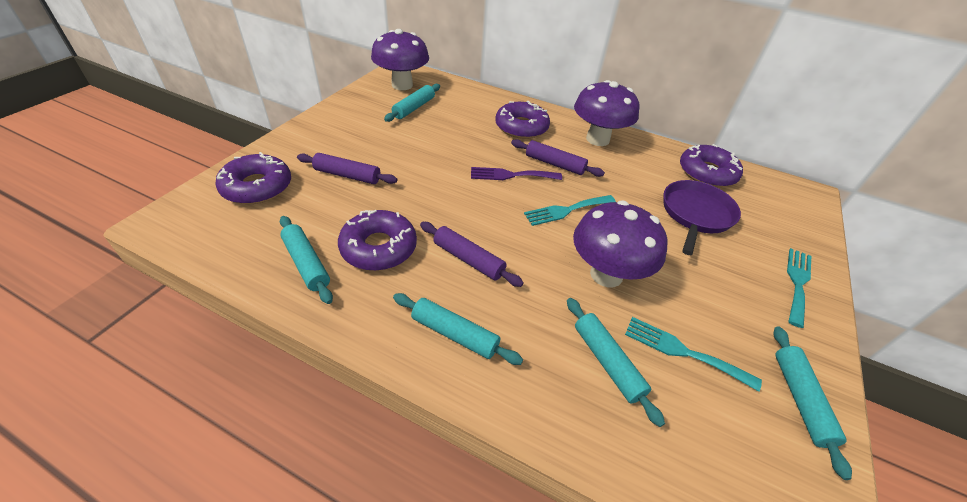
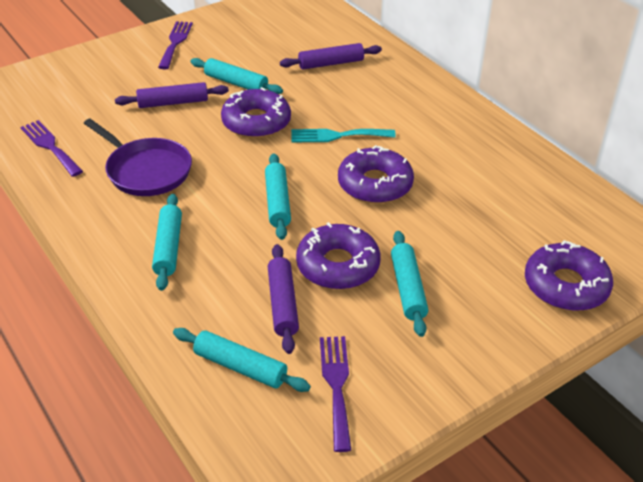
purple fork: [471,167,562,180] = 1 -> [20,120,83,177] [158,21,193,69] [320,336,351,452] = 3
purple mushroom: [371,29,429,90] [573,200,667,287] [574,80,639,146] = 3 -> none = 0
turquoise fork: [524,195,616,226] [625,317,762,391] [787,248,811,328] = 3 -> [291,129,396,142] = 1

